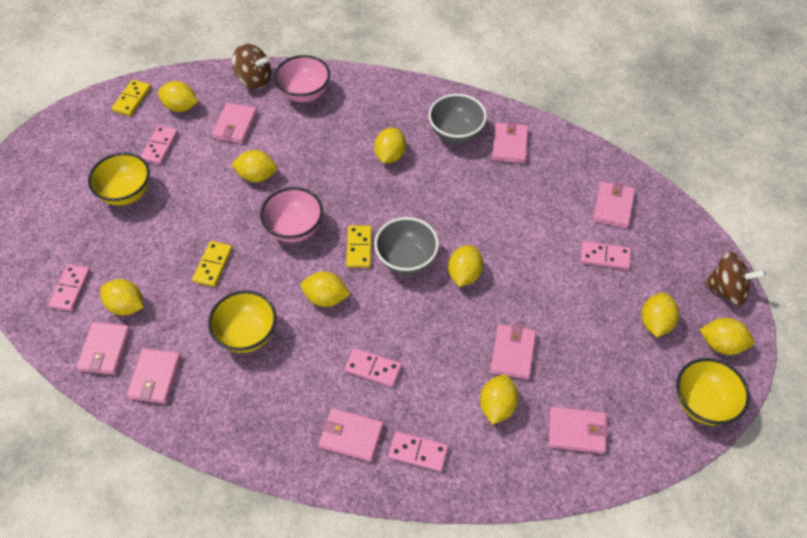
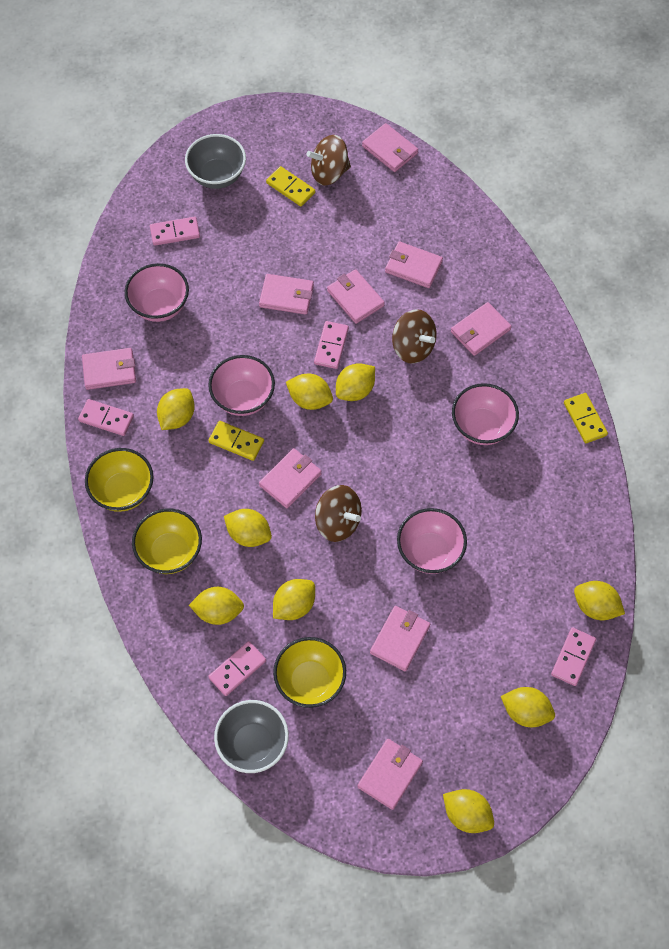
brown spinning top: [232,44,271,89] [704,252,766,306] = 2 -> [307,135,351,186] [315,485,362,542] [392,309,437,364] = 3
pink bowl: [260,187,323,243] [274,55,330,102] = 2 -> [125,263,189,322] [208,355,275,416] [397,508,467,574] [452,383,519,445] = 4
pink wallet: [76,322,131,375] [127,348,181,404] [212,103,257,144] [318,408,383,462] [490,324,536,380] [492,122,528,163] [548,406,608,454] [593,181,635,228] = 8 -> [82,348,136,390] [259,274,314,315] [259,448,322,508] [327,269,385,324] [357,739,423,810] [362,123,418,172] [370,606,430,671] [385,242,443,288] [451,302,512,356] = 9

